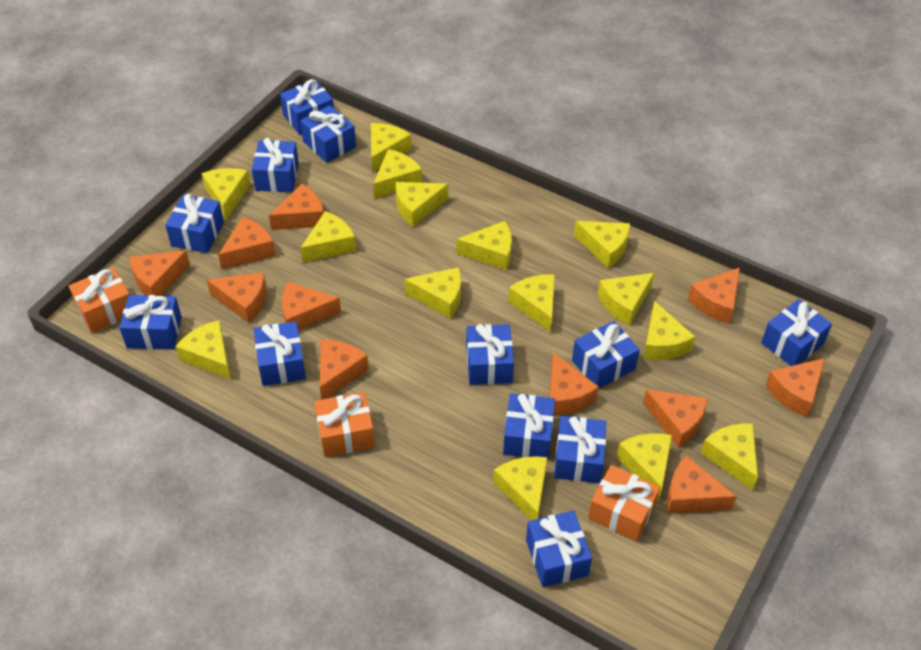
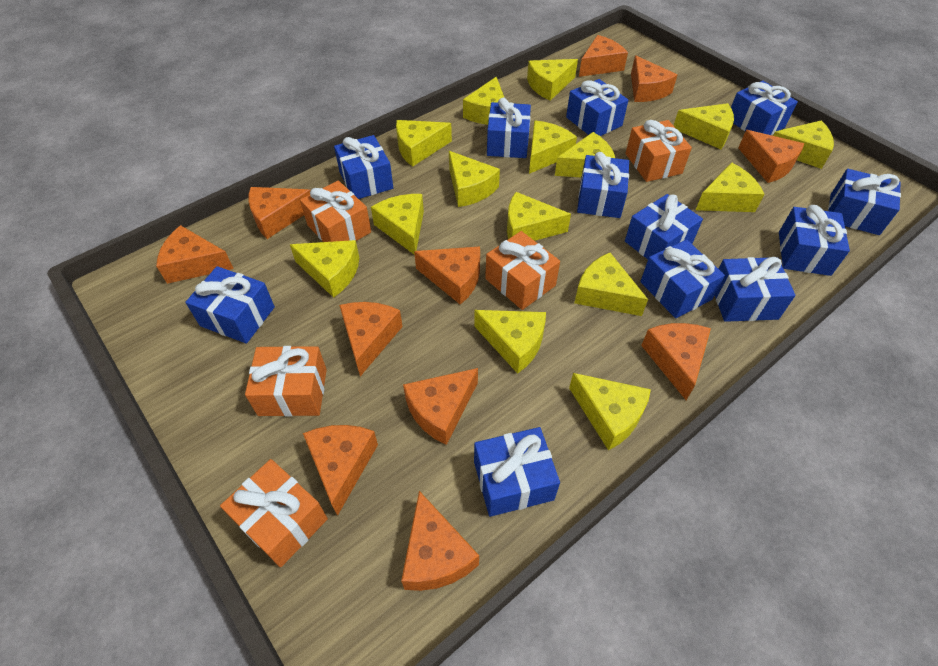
orange gift: [69,267,130,333] [314,392,375,457] [588,465,660,542] = 3 -> [220,459,328,567] [245,346,327,417] [300,180,371,242] [485,231,560,310] [625,120,692,182] = 5

